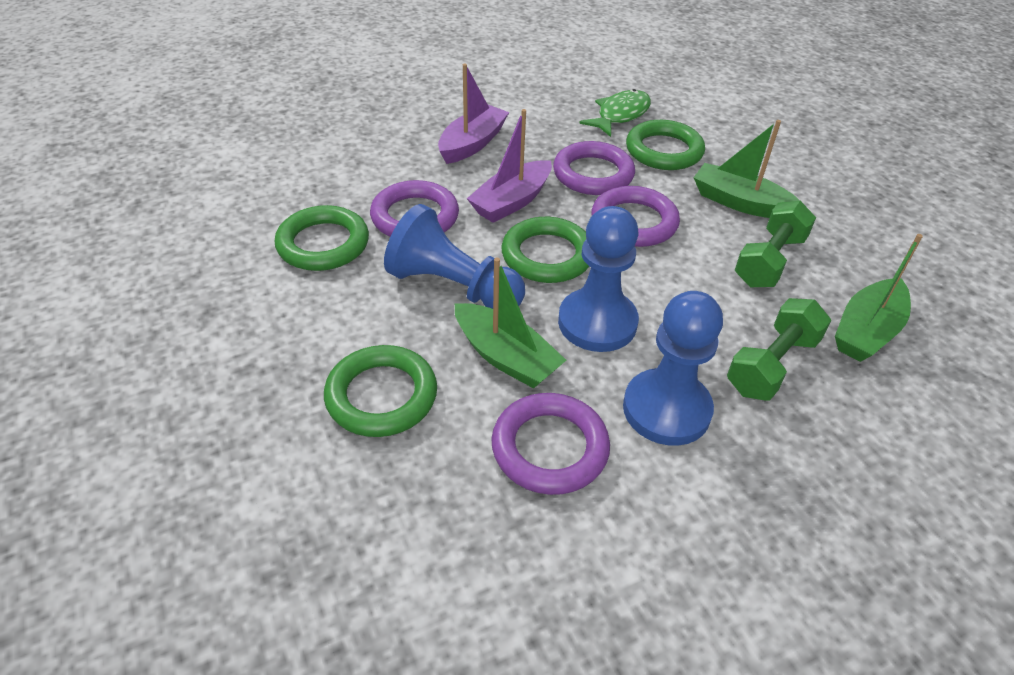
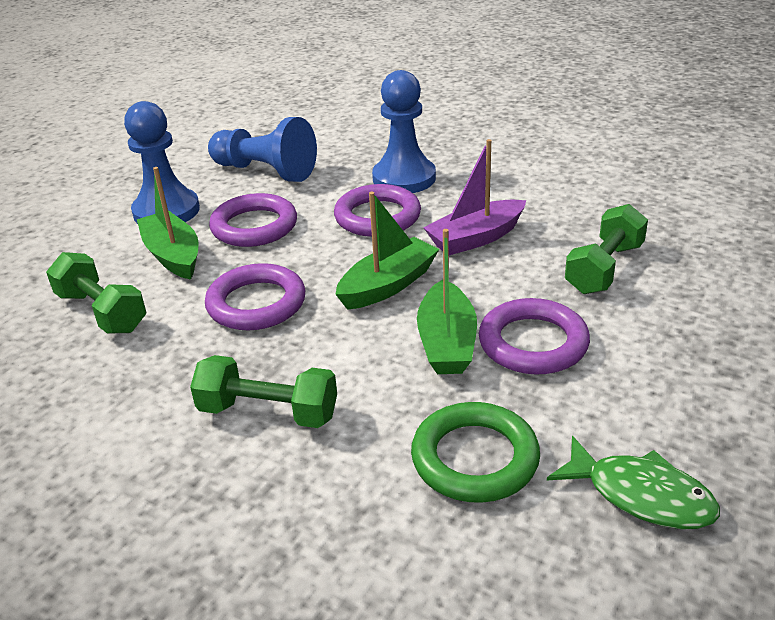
green dumbbell: [727,298,831,401] [735,201,816,287] = 2 -> [46,252,147,334] [190,355,337,428] [565,204,648,294] = 3
green ring: [274,205,369,271] [324,345,437,437] [501,217,589,283] [626,120,705,170] = 4 -> [411,402,540,503] = 1
purple boat: [438,64,509,164] [467,109,552,223] = 2 -> [423,139,526,255] = 1

